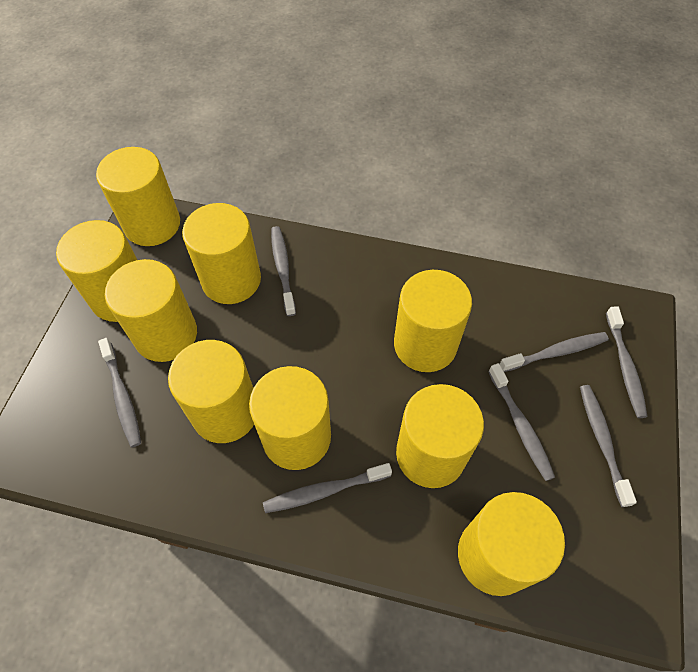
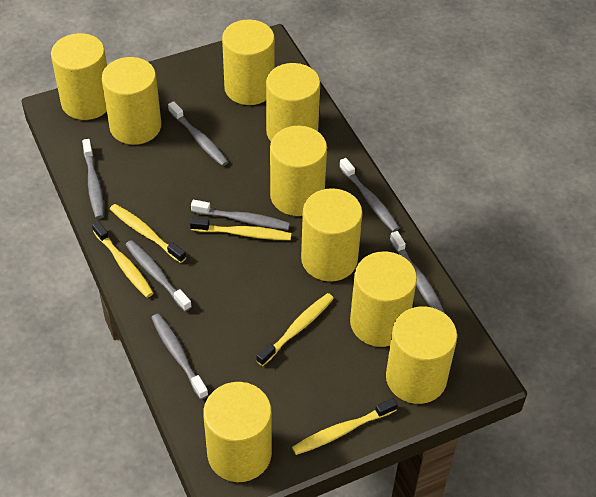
yellow toothbrush: none = 0 -> [92,221,154,298] [110,204,186,263] [190,218,292,240] [256,293,334,366] [292,398,398,455] = 5

